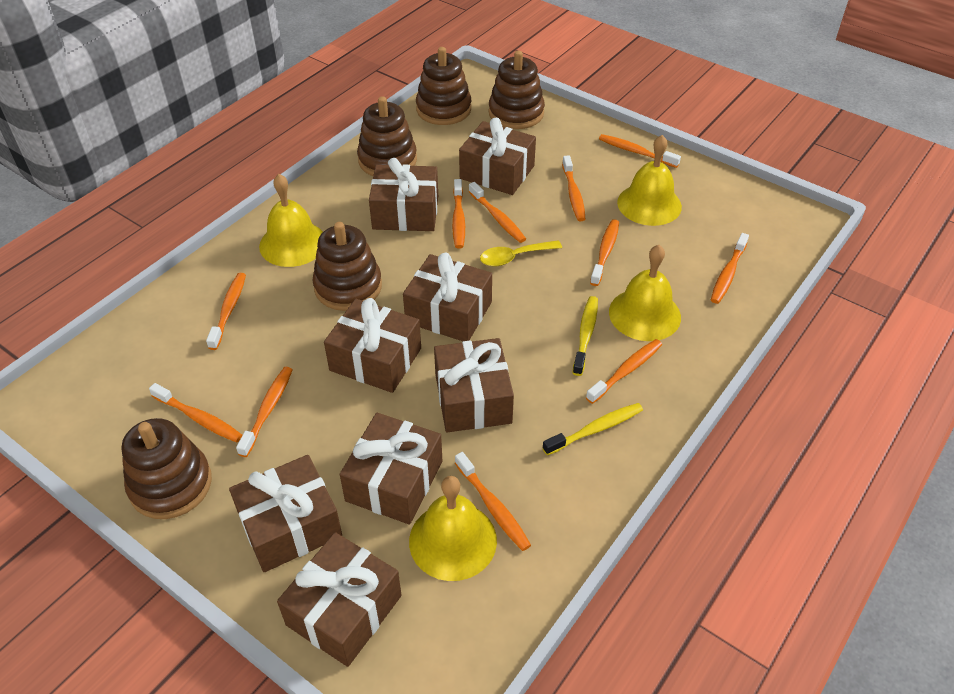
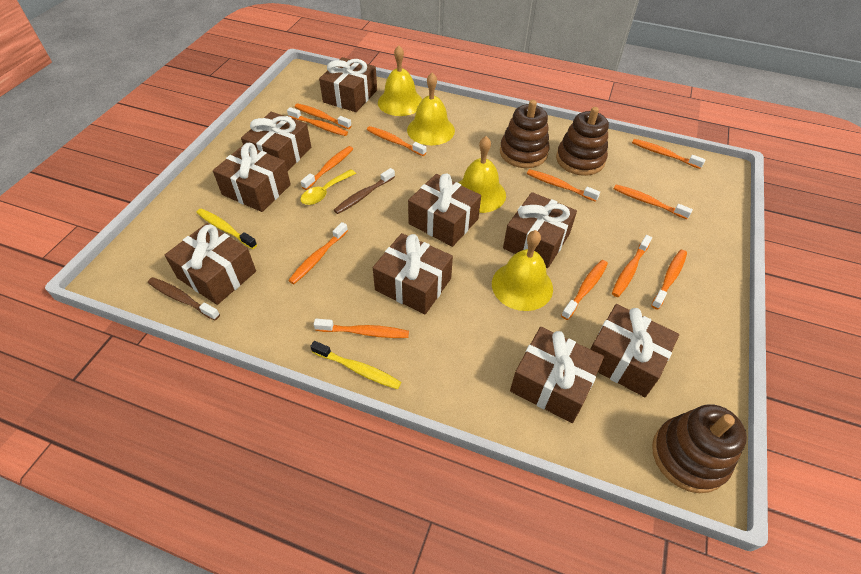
brown gift: [229,455,342,572] [277,532,402,667] [324,298,421,393] [340,413,442,525] [369,158,438,231] [403,253,492,341] [434,338,514,432] [459,118,536,195] = 8 -> [165,223,256,305] [213,143,291,212] [241,112,311,171] [319,57,377,112] [373,233,453,314] [408,174,481,247] [503,192,577,268] [510,327,604,423] [590,304,679,397] = 9
brown stacking toy: [122,418,212,519] [312,222,382,311] [357,96,417,176] [416,47,471,125] [489,51,545,129] = 5 -> [500,100,549,168] [556,107,609,176] [652,404,747,493] = 3
brown toothbrush: none = 0 -> [148,277,220,320] [334,168,395,214] = 2
orange toothbrush: [149,383,242,443] [206,273,246,350] [236,367,293,457] [452,179,465,249] [455,452,531,551] [469,182,526,243] [562,156,585,221] [586,339,662,404] [590,219,619,286] [599,134,681,168] [711,233,749,304] = 11 -> [287,107,348,136] [288,222,348,284] [295,103,352,129] [301,146,353,190] [314,319,409,338] [367,126,426,156] [527,169,600,202] [561,260,608,320] [612,235,652,297] [614,184,693,219] [632,139,706,169] [651,250,687,310] = 12

